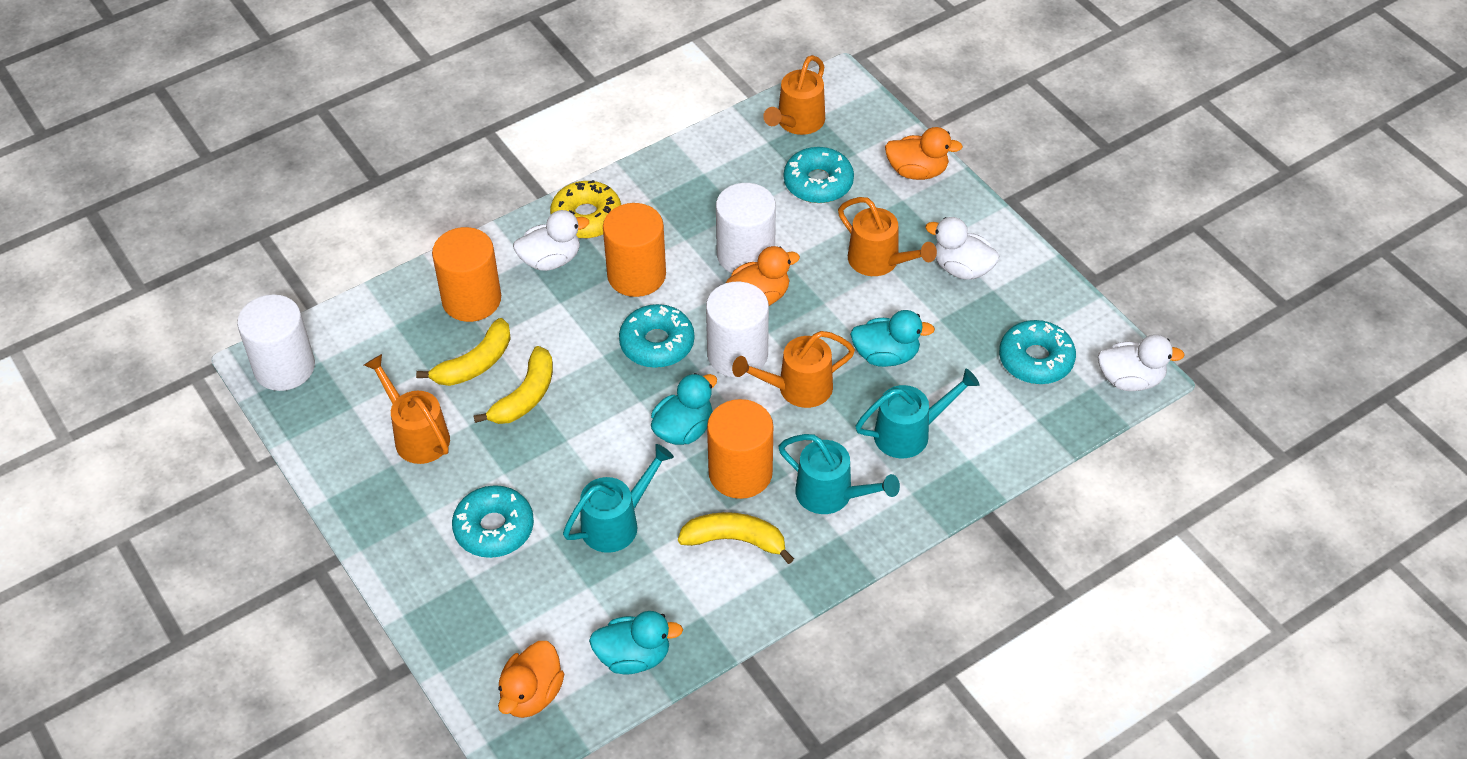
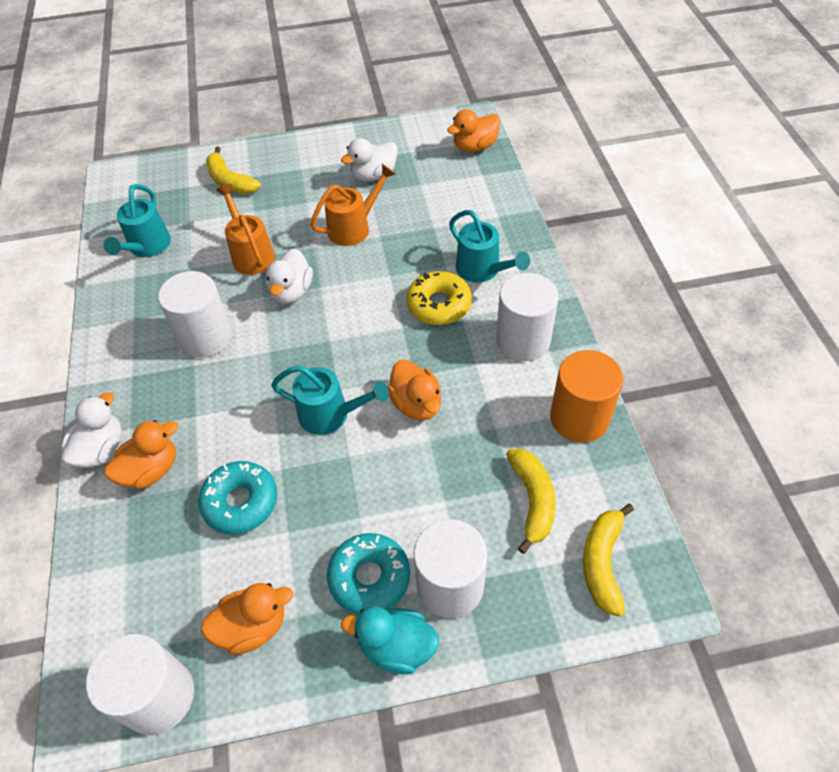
orange cylinder: [432,227,501,322] [603,203,666,297] [707,399,773,499] = 3 -> [550,350,623,443] = 1
orange duck: [498,641,564,718] [726,246,800,306] [885,127,963,180] = 3 -> [104,420,178,489] [201,583,293,655] [388,360,441,420] [447,109,500,152] = 4
orange watering can: [364,354,450,464] [732,331,855,408] [763,55,825,135] [838,197,937,276] = 4 -> [216,184,275,275] [310,164,395,246] = 2
turquoise donut: [452,485,534,558] [619,304,694,368] [784,147,854,203] [999,320,1076,384] = 4 -> [198,461,277,534] [327,533,410,615] = 2
turquoise duck: [589,611,683,674] [651,373,717,445] [850,310,935,367] = 3 -> [341,607,439,674] = 1
white cylinder: [237,294,315,391] [706,282,769,378] [716,183,776,273] = 3 -> [86,634,194,735] [158,271,232,358] [413,519,488,618] [496,273,559,361] = 4

